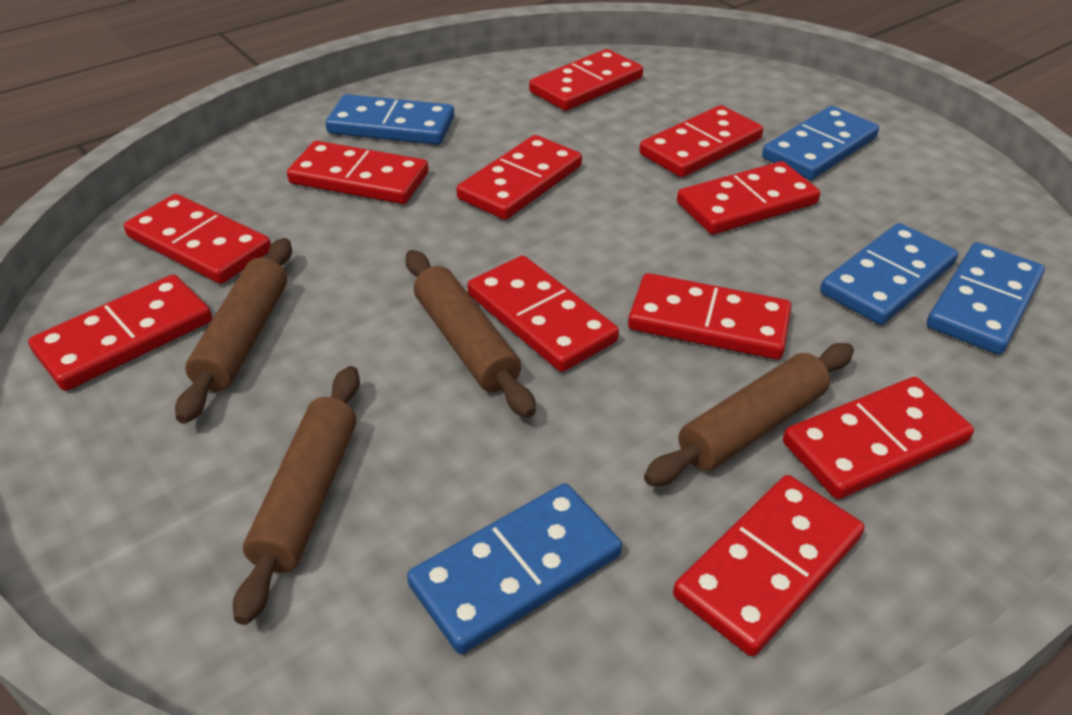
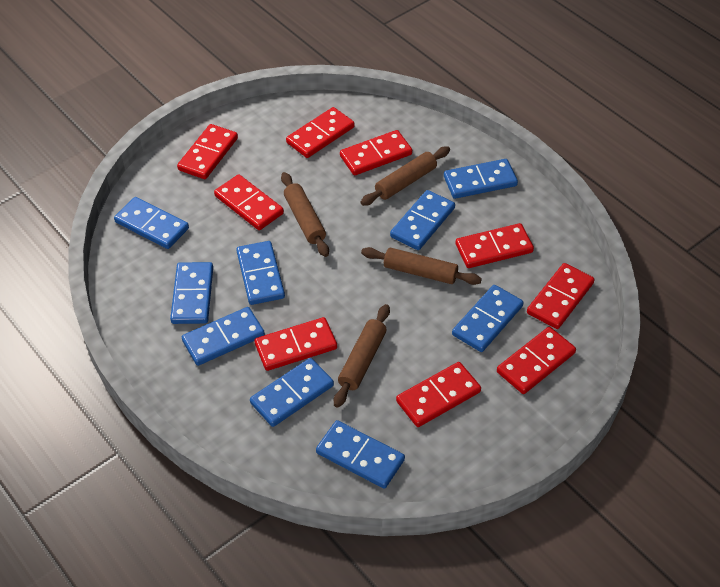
blue domino: [326,94,454,145] [407,483,622,654] [762,106,879,180] [820,223,958,325] [927,242,1045,355] = 5 -> [114,197,189,249] [170,262,213,324] [182,307,265,366] [236,241,285,305] [250,358,334,427] [316,420,405,489] [390,190,455,250] [444,159,518,199] [452,285,524,352] = 9
red domino: [28,274,212,391] [124,194,271,284] [287,141,429,204] [456,135,582,220] [467,255,619,372] [529,49,643,111] [628,273,792,360] [639,105,763,177] [673,475,864,656] [677,161,820,234] [783,377,974,499] = 11 -> [177,124,238,179] [214,174,284,230] [254,317,337,371] [286,107,355,158] [340,130,412,175] [396,362,481,427] [456,223,534,268] [497,327,576,394] [527,263,595,329] = 9

